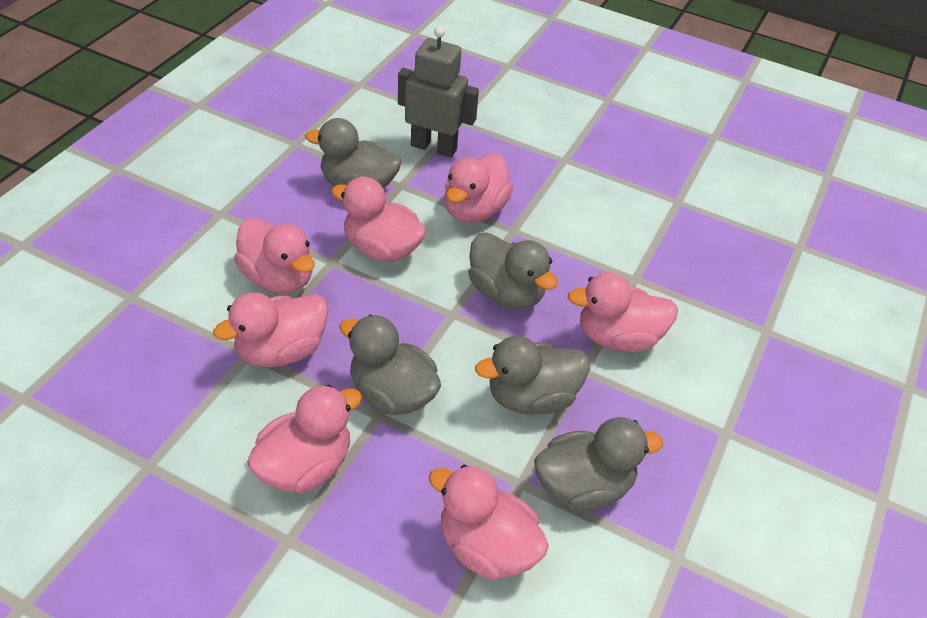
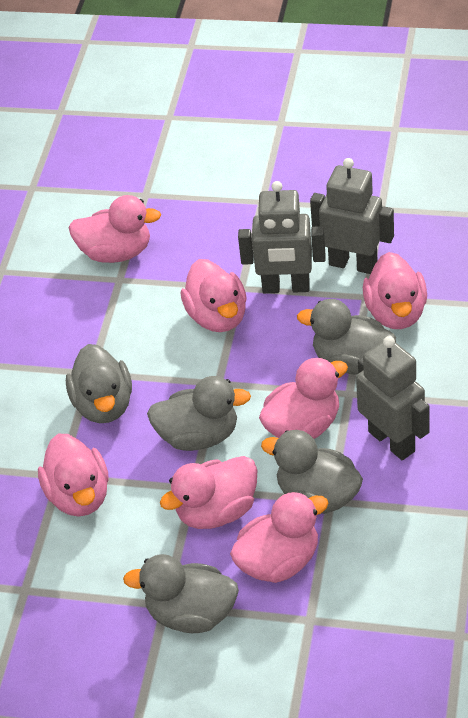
grey robot: [398,26,479,158] = 1 -> [238,181,325,293] [310,158,394,274] [356,336,429,460] = 3

